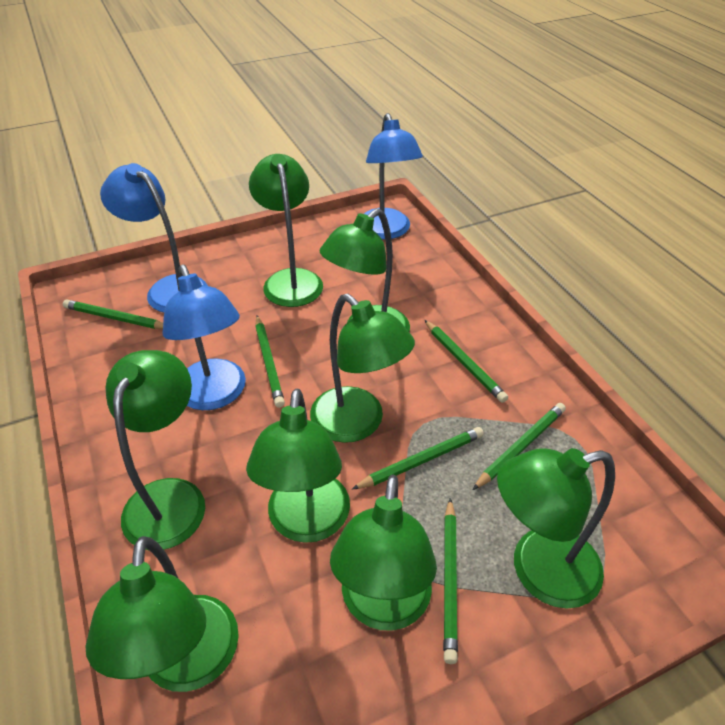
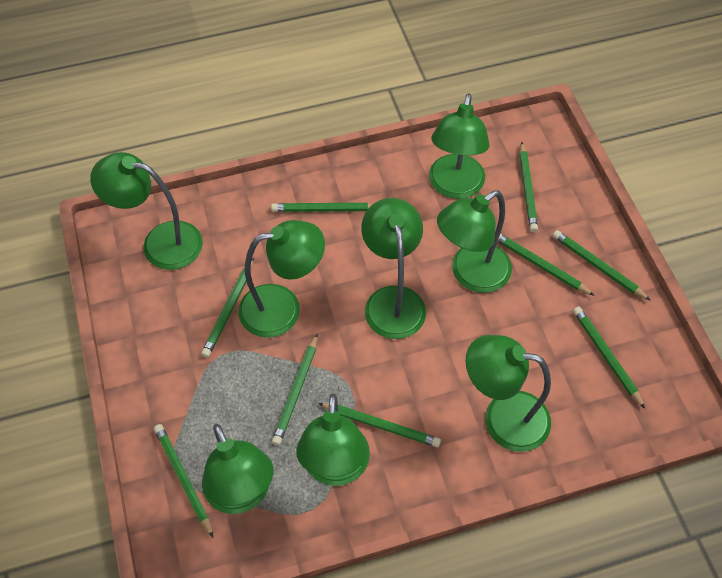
blue lamp: [100,163,208,312] [163,265,246,410] [364,113,423,240] = 3 -> none = 0
green pencil: [63,299,163,329] [255,316,285,408] [352,427,484,489] [425,320,508,403] [443,498,458,664] [473,403,566,490] = 6 -> [154,424,213,537] [201,258,254,357] [271,203,373,212] [272,333,318,445] [318,403,441,447] [498,234,595,296] [519,142,538,232] [553,230,651,301] [573,306,645,409] = 9

